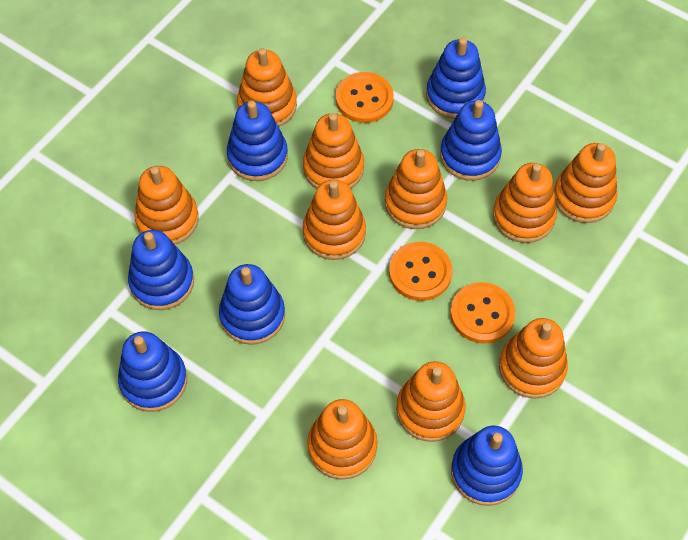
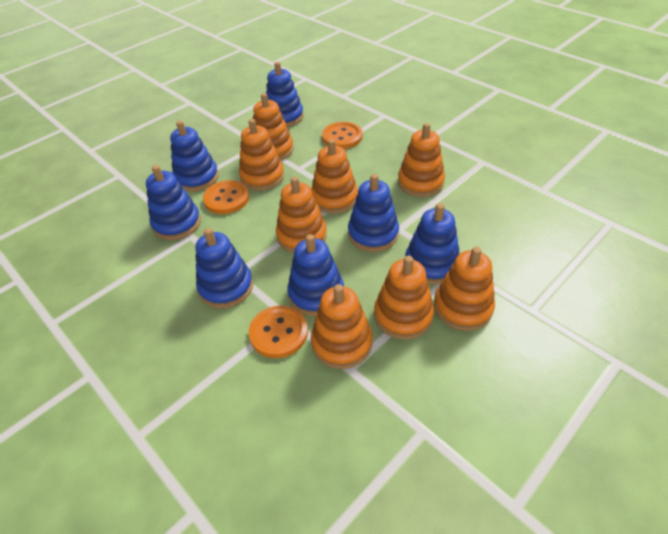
orange stacking toy: [134,166,199,244] [237,48,297,127] [303,113,364,189] [303,180,366,260] [307,399,377,480] [385,149,447,229] [396,361,466,442] [493,163,557,243] [499,318,568,399] [554,143,618,223] = 10 -> [239,119,284,191] [253,93,294,160] [276,176,327,253] [311,139,358,214] [311,284,372,369] [374,256,434,340] [398,123,445,197] [434,247,495,331] = 8

